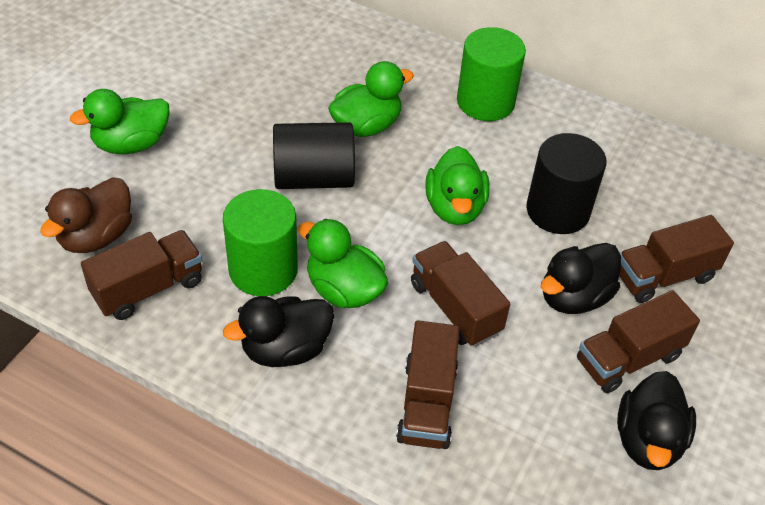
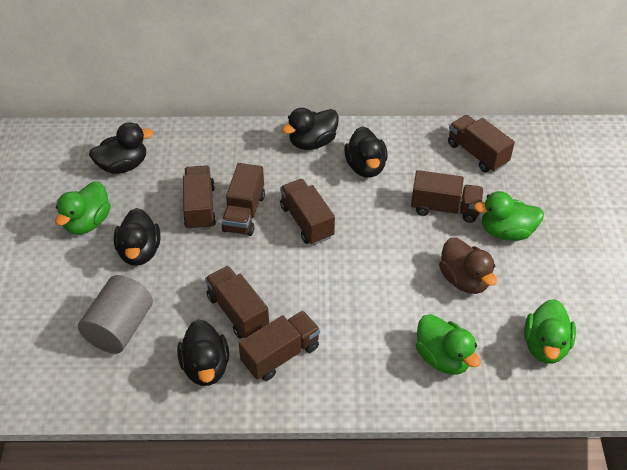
black cylinder: [273,122,355,189] [527,133,607,234] = 2 -> none = 0
black duck: [223,296,334,367] [541,243,621,314] [617,371,696,470] = 3 -> [89,122,153,174] [114,208,160,266] [177,319,229,386] [282,108,339,150] [344,126,388,178] = 5
brown truck: [81,230,202,320] [396,320,460,449] [411,241,510,347] [577,290,700,393] [619,215,734,303] = 5 -> [183,165,216,231] [205,266,269,339] [222,163,265,236] [238,311,320,381] [280,179,335,245] [411,170,484,223] [448,115,515,172] = 7
green cylinder: [223,189,298,296] [457,27,526,121] = 2 -> none = 0
grey cylinder: none = 0 -> [78,275,153,354] = 1

